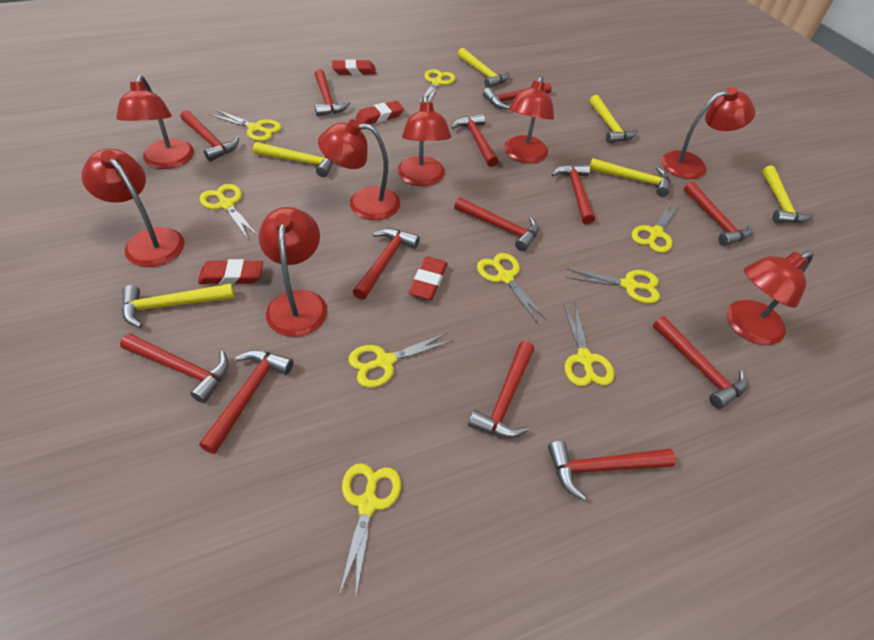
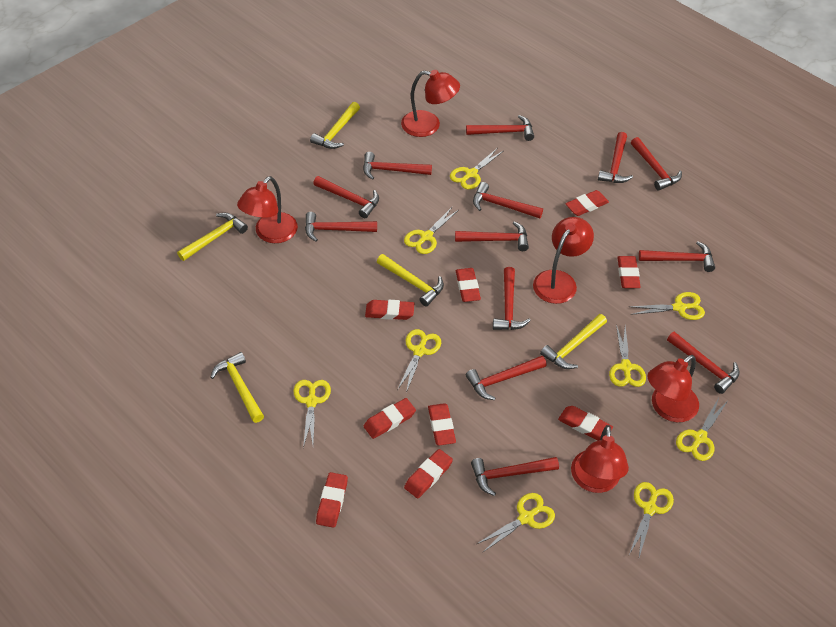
red eraser: [198,259,263,285] [332,59,376,75] [356,101,404,124] [409,256,448,300] = 4 -> [316,472,348,528] [364,398,416,439] [365,300,414,320] [404,449,453,499] [428,403,456,446] [456,268,481,302] [558,406,613,441] [565,190,609,216] [617,256,641,288] = 9
red lamp: [81,148,185,267] [116,75,194,169] [258,207,328,337] [318,119,400,220] [398,96,451,186] [504,76,554,163] [661,87,755,179] [727,251,814,345] = 8 -> [237,176,298,243] [401,70,460,137] [533,217,594,304] [571,425,629,493] [648,355,699,422] = 5
yellow hammer: [122,283,234,328] [253,142,333,177] [458,48,509,88] [590,95,638,143] [590,158,670,197] [762,166,813,224] = 6 -> [177,213,248,261] [210,352,264,423] [310,102,360,149] [377,254,444,306] [540,314,607,369] = 5

